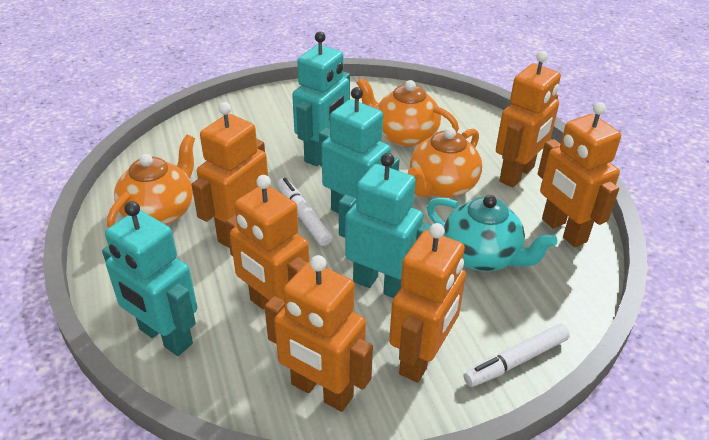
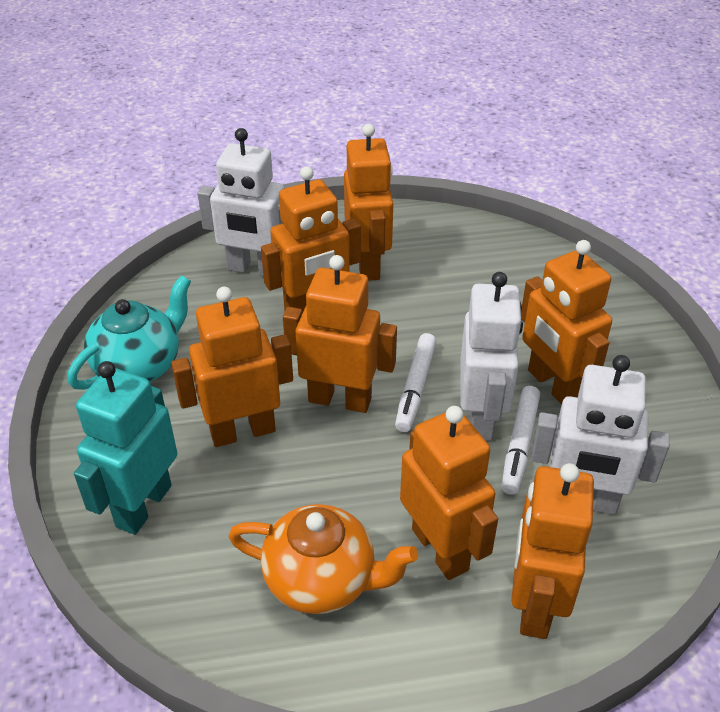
orange robot: [191,102,268,248] [226,175,309,309] [264,255,373,412] [389,223,466,383] [496,51,561,188] [538,102,621,247] = 6 -> [171,286,293,447] [261,166,361,314] [283,255,397,413] [344,124,393,281] [400,406,498,580] [511,463,594,639] [521,240,612,404] = 7
orange teapot: [107,135,195,228] [356,78,459,147] [408,127,482,198] = 3 -> [228,504,418,614] = 1
turquoise robot: [102,201,197,356] [292,31,350,166] [319,87,399,214] [339,153,431,298] = 4 -> [74,361,177,535] = 1
white robot: none = 0 -> [197,128,284,276] [460,272,523,441] [531,355,670,515] = 3

